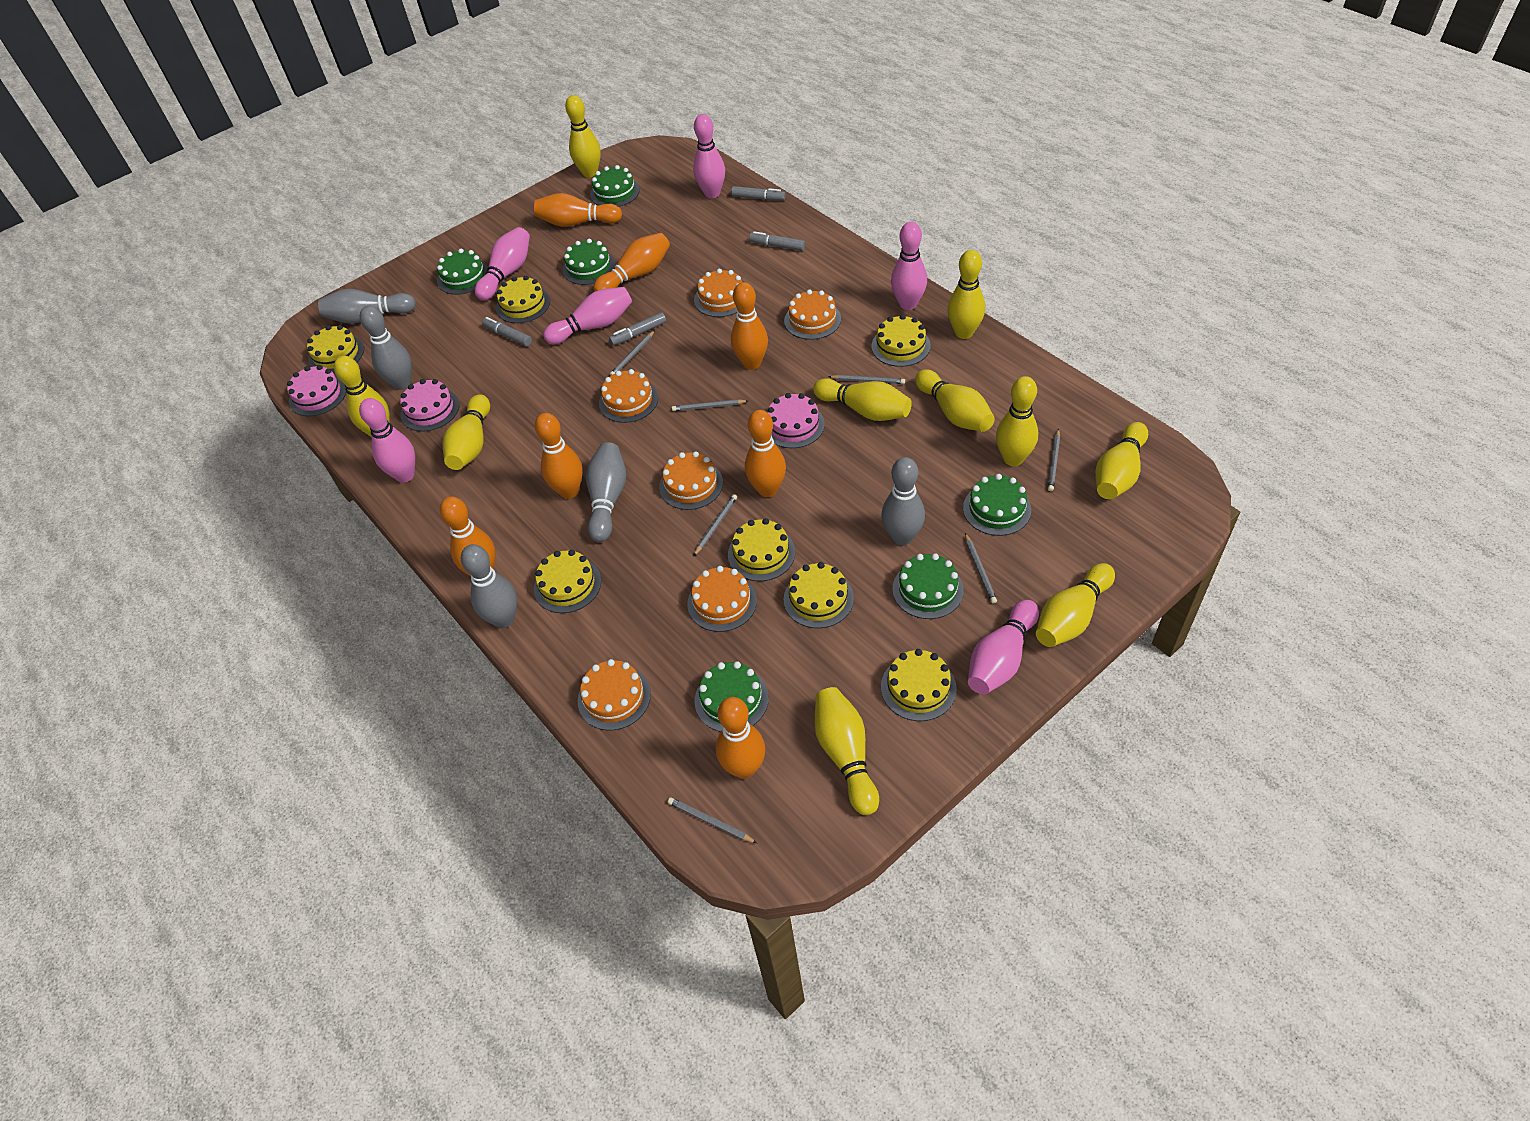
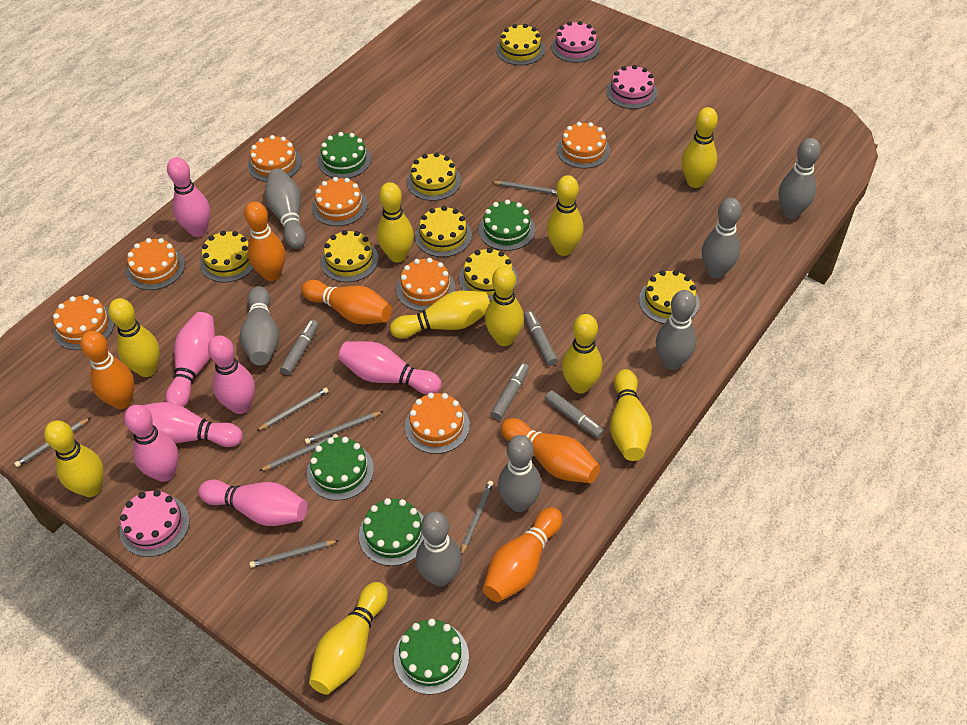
green cake: [437,249,488,295] [563,239,615,285] [590,165,640,207] [695,661,769,732] [892,553,964,619] [963,474,1031,536] = 6 -> [307,437,374,500] [318,132,371,179] [359,498,425,566] [394,619,469,695] [479,200,535,251] = 5
grey bowling pin: [318,289,416,324] [360,306,412,390] [461,544,517,628] [586,442,626,542] [881,457,925,545] = 5 -> [240,286,279,365] [265,169,306,249] [416,511,462,586] [498,435,542,512] [656,290,696,370] [702,198,742,279] [779,138,821,219] = 7
orange bowling pin: [440,496,496,576] [534,193,622,227] [535,413,583,499] [593,233,670,291] [715,697,766,779] [731,282,768,370] [745,410,786,497] = 7 -> [80,331,134,409] [244,201,285,281] [301,280,392,324] [483,507,562,602] [501,418,600,483] = 5
orange cake: [578,659,651,730] [599,369,658,423] [659,451,723,510] [687,566,757,632] [694,269,742,317] [784,289,841,340] = 6 -> [53,295,115,350] [126,238,185,290] [248,135,302,182] [312,177,367,226] [396,258,455,311] [405,393,470,454] [557,122,610,169] = 7
pink bowling pin: [359,398,415,483] [475,227,530,300] [543,287,632,344] [693,114,725,198] [891,222,927,310] [968,600,1039,695] = 6 -> [124,405,178,482] [142,402,243,447] [166,312,215,407] [167,157,210,237] [198,480,307,526] [208,335,255,414] [338,341,442,395] = 7

